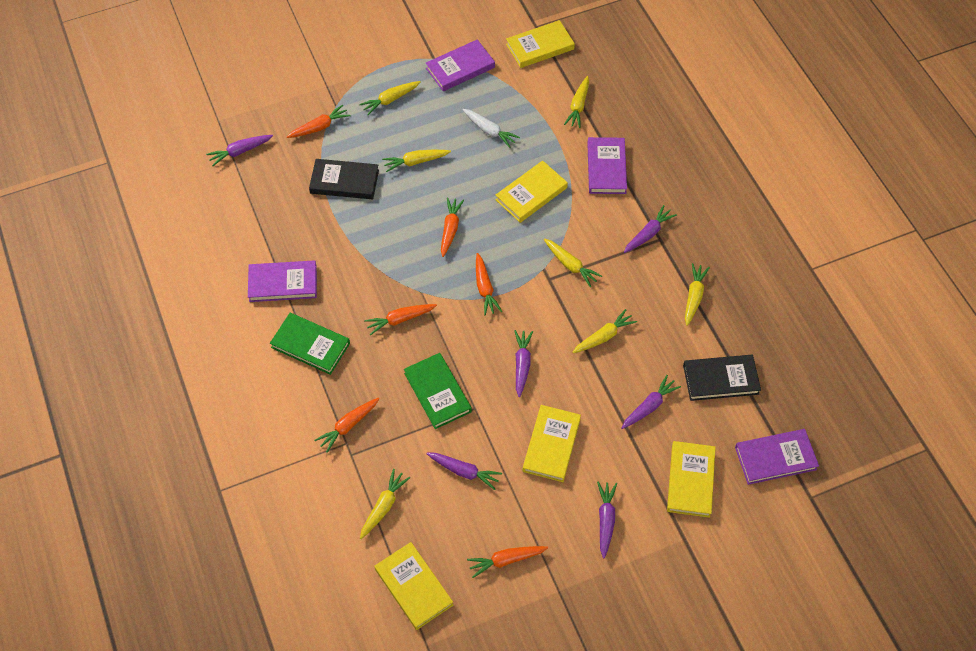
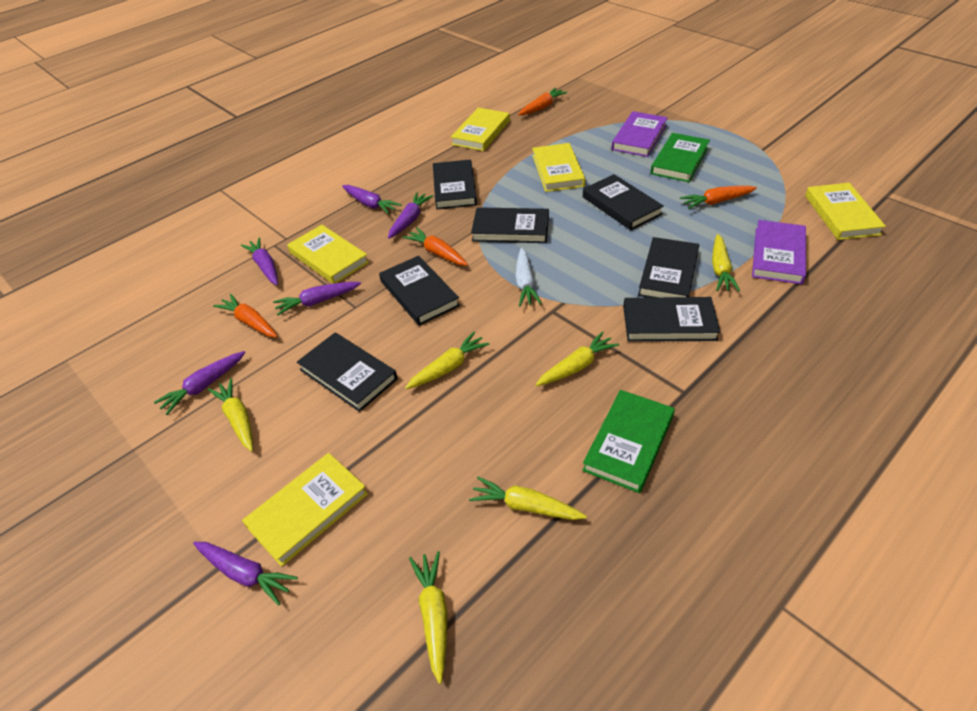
black book: [309,159,379,199] [683,355,761,401] = 2 -> [297,332,398,412] [379,256,460,326] [433,159,477,210] [471,207,549,243] [583,174,664,230] [623,297,720,342] [638,237,699,298] = 7
orange carrot: [287,104,350,138] [314,398,379,453] [364,304,437,335] [441,197,464,257] [467,546,548,578] [476,253,502,315] = 6 -> [213,294,277,337] [403,228,468,266] [518,88,568,115] [680,186,757,209] = 4
purple book: [248,260,317,302] [426,39,495,91] [587,137,627,194] [735,429,819,485] = 4 -> [611,111,668,157] [752,220,806,284] = 2
yellow carrot: [359,81,420,115] [360,469,410,539] [382,150,451,172] [544,238,602,287] [564,76,589,128] [572,309,637,353] [685,263,710,326] = 7 -> [208,378,253,452] [405,332,490,389] [409,551,447,684] [469,476,587,520] [535,331,619,386] [712,234,740,292] = 6

